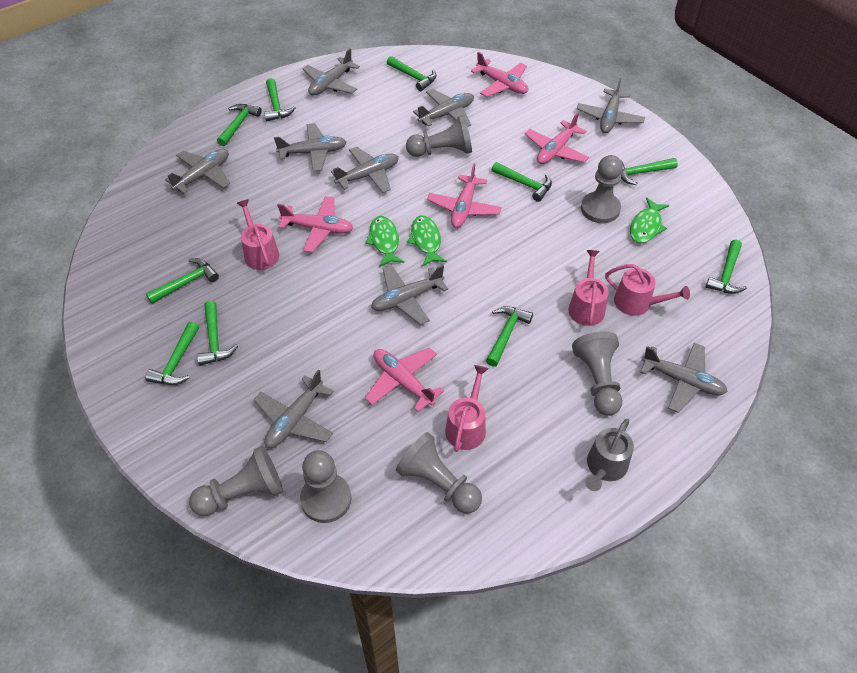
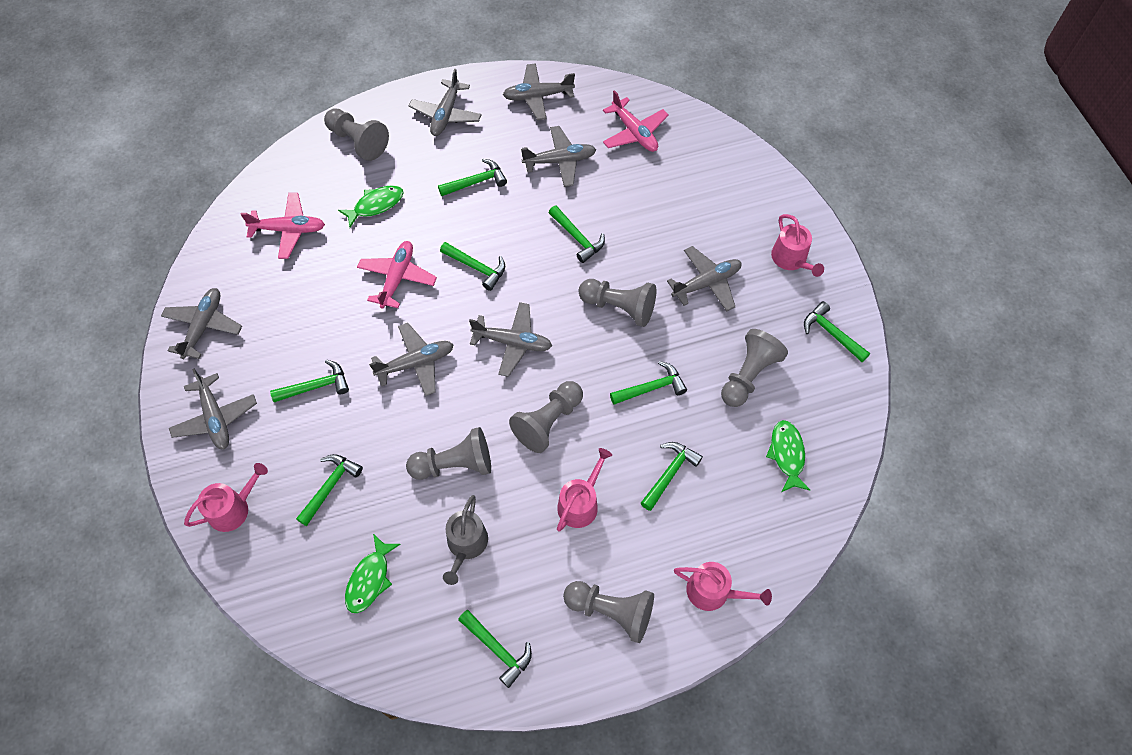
green hammer: [145,322,199,385] [146,258,219,304] [197,301,238,366] [217,104,262,146] [264,78,296,122] [387,56,436,91] [486,306,533,367] [492,162,552,202] [621,158,678,185] [706,240,747,294] = 10 -> [270,360,349,402] [296,454,363,526] [438,159,507,196] [440,242,505,291] [458,610,532,688] [549,205,605,263] [610,361,687,405] [641,442,703,511] [804,301,870,362] = 9
grey plane: [165,149,230,193] [254,370,334,448] [274,123,347,172] [302,48,360,96] [331,147,399,193] [371,265,448,325] [413,89,474,127] [577,78,645,133] [640,343,728,413] = 9 -> [161,288,242,359] [169,369,257,449] [369,323,454,396] [409,69,482,136] [469,302,552,377] [503,63,575,120] [521,126,596,187] [667,246,742,311] = 8
pink plane: [277,196,353,253] [365,348,444,412] [427,164,502,228] [471,52,528,97] [525,112,589,164] = 5 -> [240,193,325,259] [357,241,437,309] [603,90,669,152] = 3

